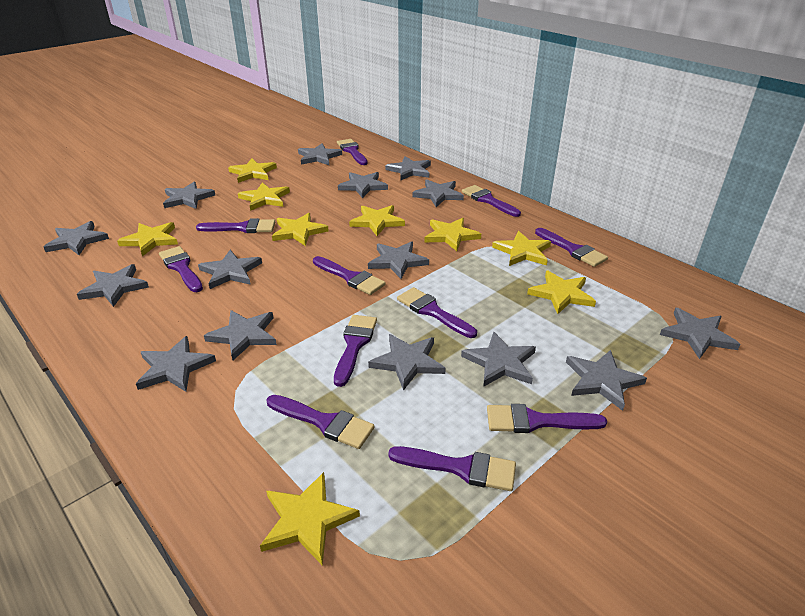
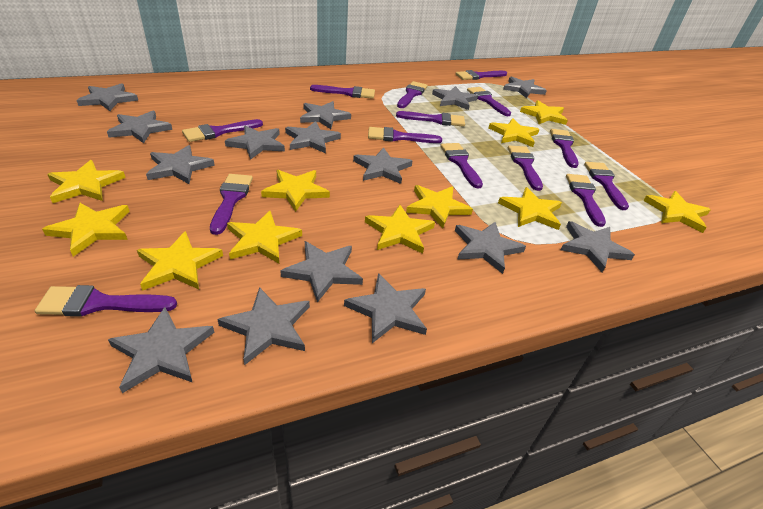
purple brush: [159,246,203,292] [196,218,275,233] [267,395,375,449] [313,256,386,295] [334,315,377,387] [337,139,368,165] [388,446,516,491] [397,287,477,338] [462,185,521,217] [487,404,607,433] [535,228,608,267] = 11 -> [35,285,177,317] [182,119,263,142] [210,174,253,235] [310,85,375,99] [368,127,442,143] [396,111,465,127] [397,81,428,108] [440,143,483,188] [456,70,507,80] [467,87,511,116] [508,146,543,191] [550,129,579,168] [566,174,606,227] [584,162,629,210] = 14
yellow star: [117,222,178,256] [228,158,277,183] [238,182,290,211] [260,472,360,565] [272,213,329,246] [349,205,405,236] [424,218,481,251] [492,231,551,266] [527,270,596,314] = 9 -> [42,203,130,257] [47,160,126,203] [137,231,223,291] [227,211,302,263] [261,170,330,212] [365,205,435,254] [406,185,473,228] [489,118,540,147] [498,187,562,230] [520,100,568,125] [643,191,711,233] = 11

